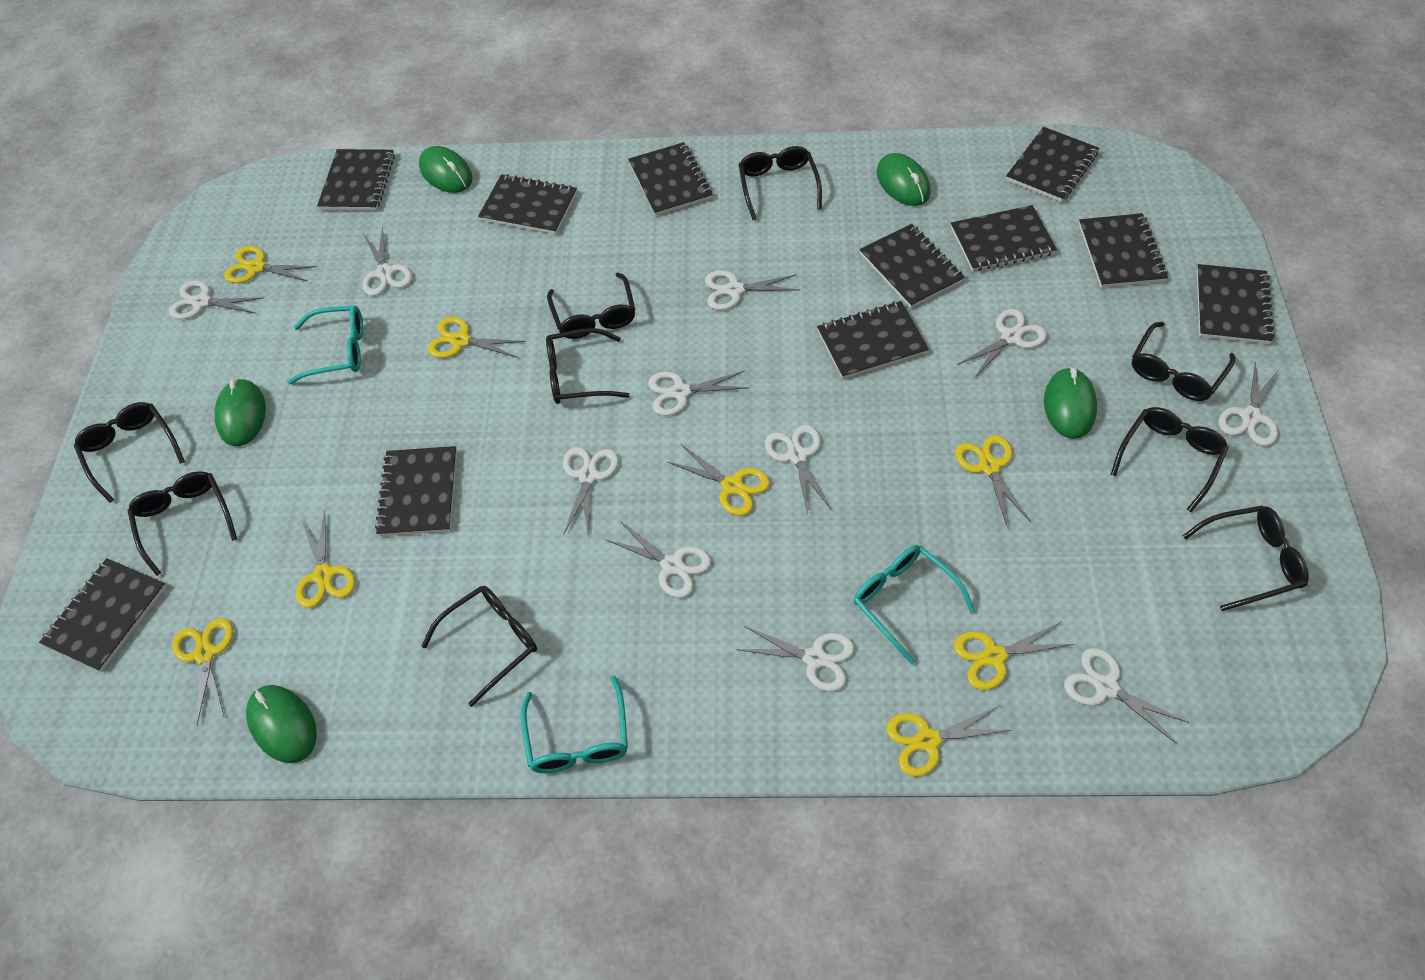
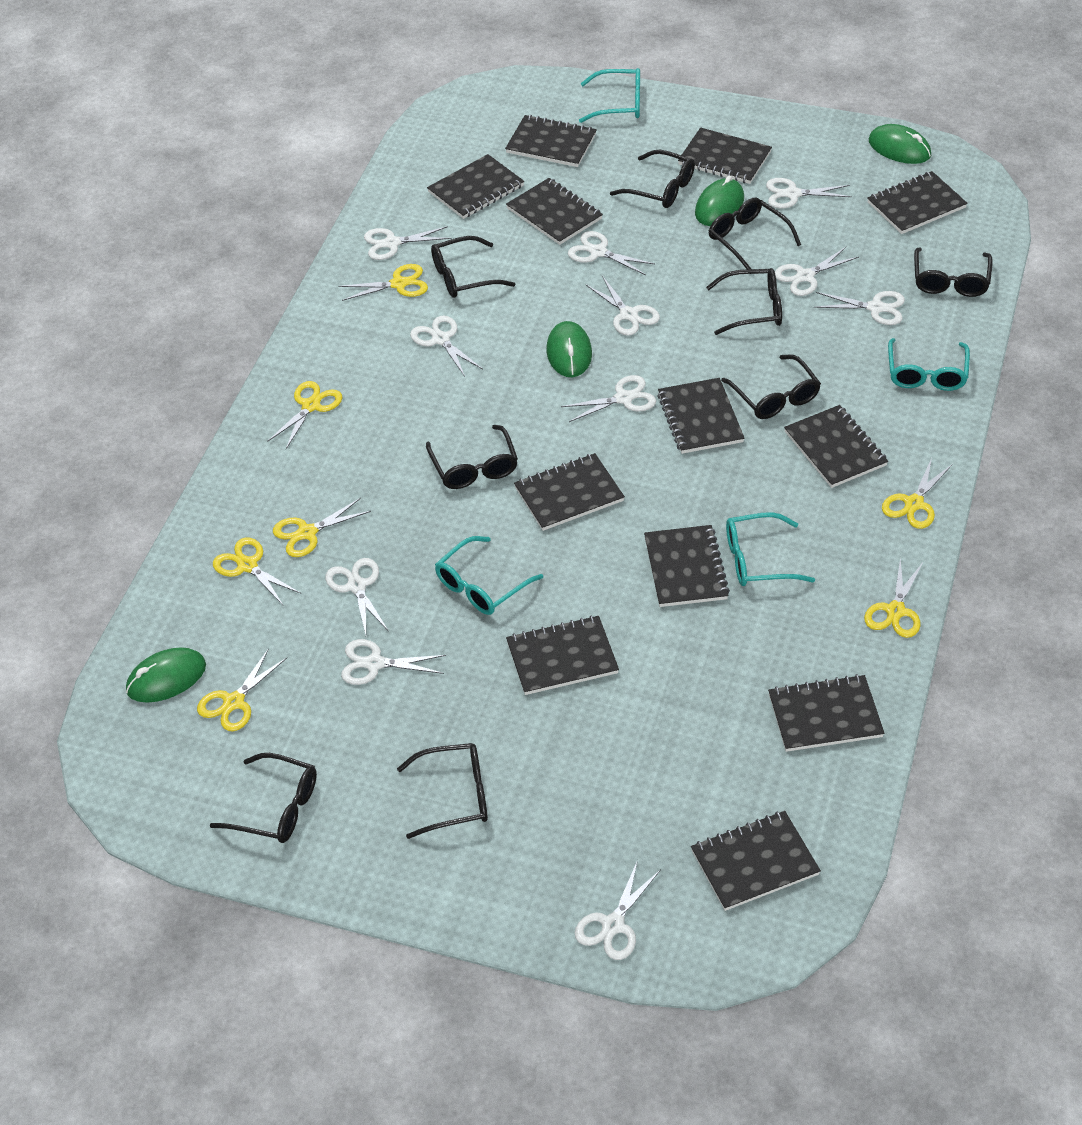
black notebook: [39,558,166,672] [317,149,395,210] [375,446,457,536] [478,174,577,234] [628,142,712,216] [817,301,929,379] [860,224,965,308] [951,205,1057,271] [1006,127,1099,202] [1079,213,1168,288] [1197,264,1274,344] = 11 -> [427,154,524,219] [505,115,597,167] [506,178,603,245] [506,616,619,695] [514,453,625,531] [644,525,730,607] [657,378,745,454] [678,127,772,184] [691,811,821,911] [768,674,884,752] [784,405,888,488] [867,171,968,234] = 12
green mouse: [215,378,266,446] [246,685,317,763] [419,146,473,193] [876,153,931,206] [1044,367,1097,439] = 5 -> [126,647,206,703] [547,321,592,377] [695,176,744,226] [869,124,931,164] = 4
turquoise glasses: [287,305,363,384] [521,676,628,773] [854,545,975,664] = 3 -> [435,536,543,615] [579,68,640,123] [726,512,815,586] [888,338,970,391] = 4
yellow scissors: [172,618,233,726] [224,246,317,283] [296,511,355,608] [428,317,526,358] [668,445,770,516] [886,705,1011,776] [954,622,1074,690] [955,435,1031,526] = 8 -> [197,648,287,731] [213,537,301,606] [267,381,343,449] [273,498,371,557] [338,264,428,301] [864,558,923,638] [882,458,953,529] = 7

